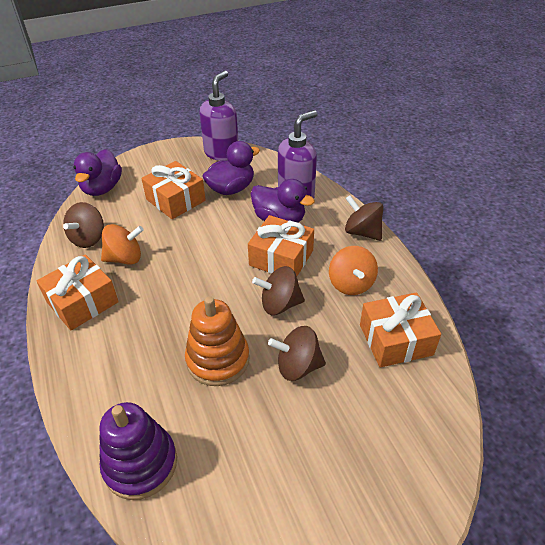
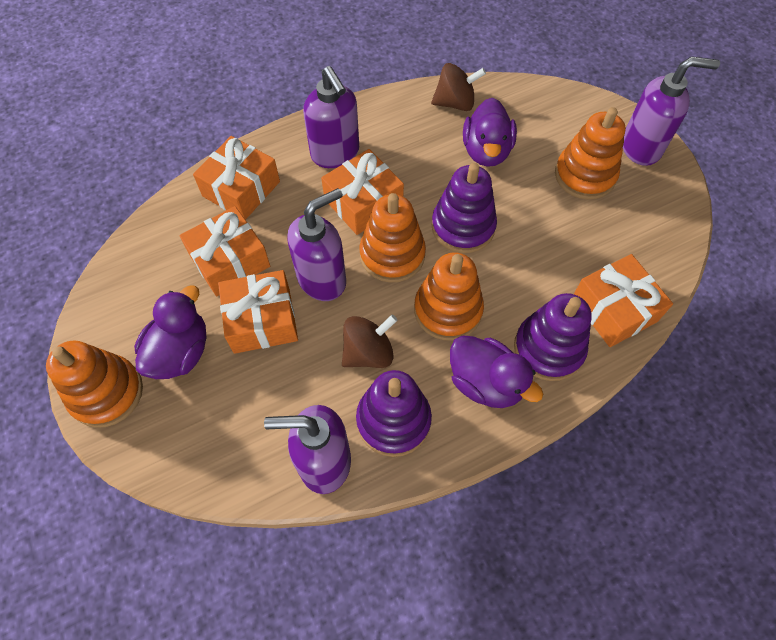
brown spinning top: [63,202,104,248] [252,266,305,315] [268,326,326,381] [345,195,383,241] = 4 -> [342,315,397,368] [431,63,486,111] = 2
orange gift: [37,254,119,331] [141,161,206,219] [248,215,314,276] [360,292,441,367] = 4 -> [179,206,270,296] [193,136,280,220] [218,270,298,354] [321,149,404,235] [574,254,673,347] = 5
orange spinning top: [101,224,143,265] [329,246,378,295] = 2 -> none = 0
orange stacking toy: [185,296,250,386] = 1 -> [46,340,143,428] [360,193,426,283] [414,253,484,341] [555,107,626,200] = 4
purple soap dispenser: [199,71,238,161] [278,110,317,199] = 2 -> [264,405,351,494] [287,188,346,301] [303,66,359,168] [623,56,720,166] = 4
purple stacking toy: [99,402,177,500] = 1 -> [356,370,432,457] [431,163,497,253] [514,293,592,381] = 3

